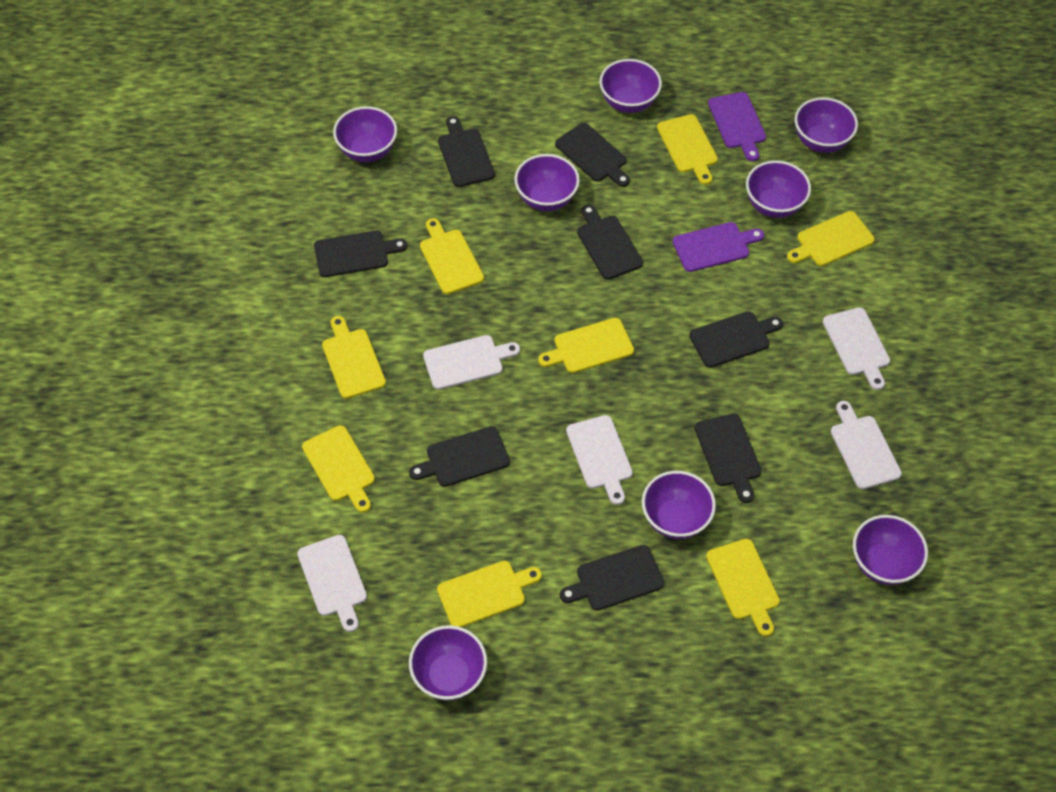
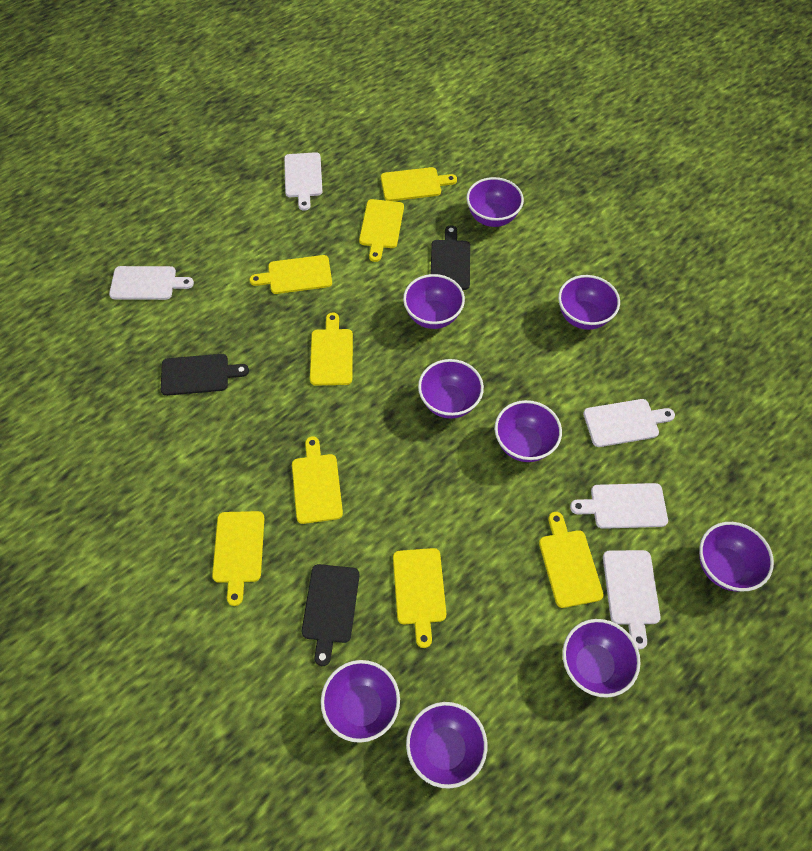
black cutting board: [314,230,407,277] [409,426,510,487] [438,116,495,187] [555,123,630,187] [560,545,664,610] [577,205,643,280] [689,311,783,368] [695,413,761,503] = 8 -> [161,354,249,396] [302,564,360,666] [431,225,470,290] = 3
purple bowl: [333,106,397,162] [409,625,487,701] [514,154,580,211] [599,59,662,113] [642,471,716,539] [746,160,811,218] [795,97,858,153] [853,515,928,585] = 8 -> [321,660,400,743] [403,274,465,329] [406,702,487,789] [418,359,484,419] [467,177,524,227] [495,400,562,462] [558,275,620,330] [562,619,641,698] [699,522,774,591] = 9
purple cutting board: [672,222,764,272] [708,92,766,161] = 2 -> none = 0

